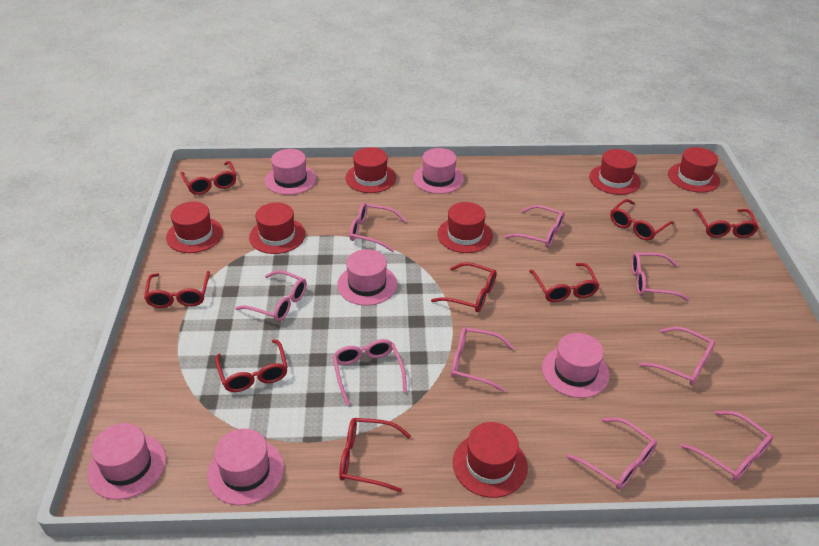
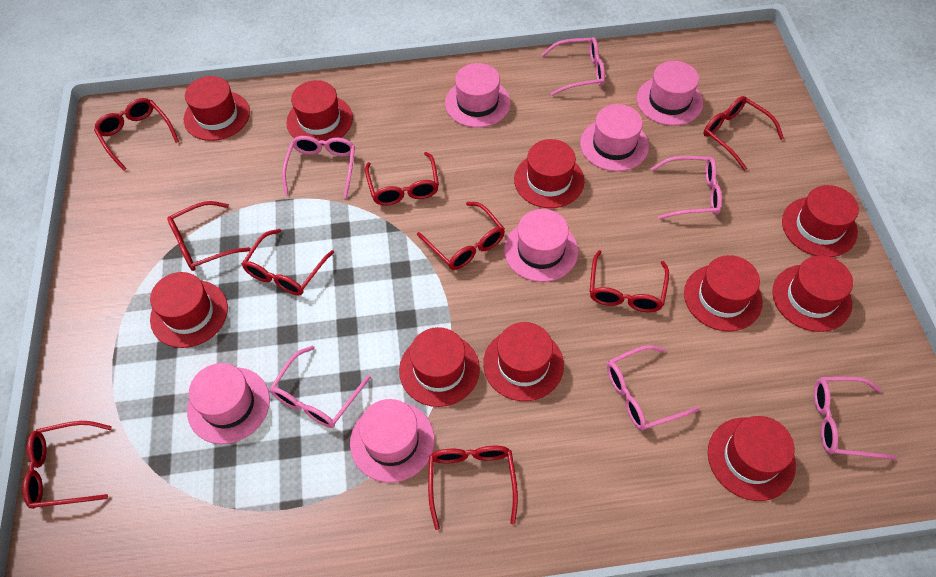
pink glasses: [235,270,307,321] [333,339,407,406] [349,203,407,252] [451,327,514,392] [504,205,565,248] [566,417,657,490] [631,252,690,301] [639,326,715,385] [680,411,773,481] = 9 -> [269,345,371,428] [282,136,355,198] [541,37,605,96] [607,345,700,431] [651,156,722,219] [814,377,897,460] = 6
red glasses: [144,271,210,308] [180,161,236,195] [215,339,288,392] [339,418,411,492] [431,262,497,312] [529,263,599,302] [610,199,674,241] [693,208,759,238] = 8 -> [23,421,112,509] [94,98,179,171] [167,201,251,271] [242,229,334,296] [365,152,439,206] [417,202,505,270] [428,446,518,530] [590,250,669,312] [703,96,784,171] = 9
red hat: [166,202,223,253] [249,202,305,254] [345,147,396,193] [437,202,493,253] [453,422,528,498] [589,149,641,195] [668,147,720,193] = 7 -> [150,272,228,348] [184,76,250,141] [287,80,353,145] [399,327,480,407] [483,322,564,401] [514,139,584,208] [684,255,763,331] [708,416,796,501] [772,256,853,332] [782,185,859,257] = 10

